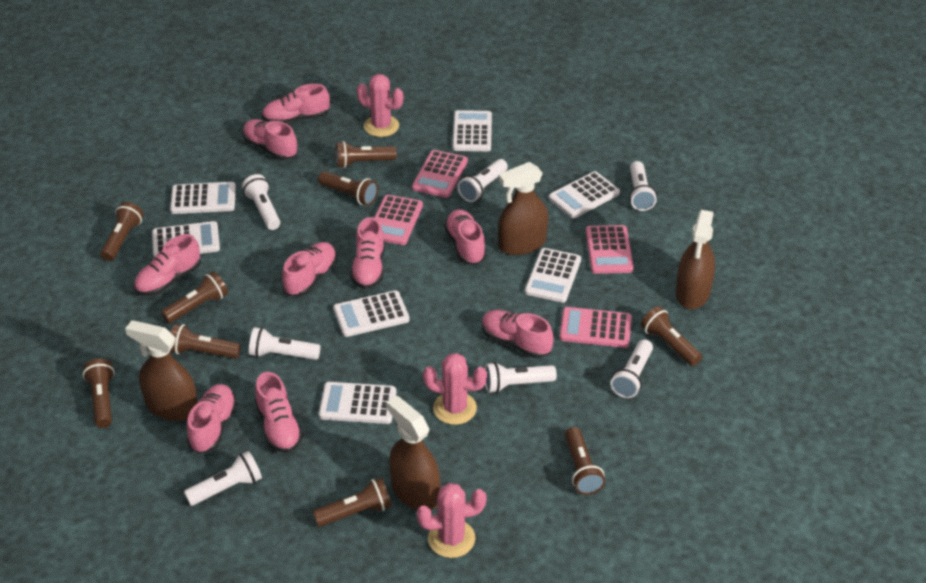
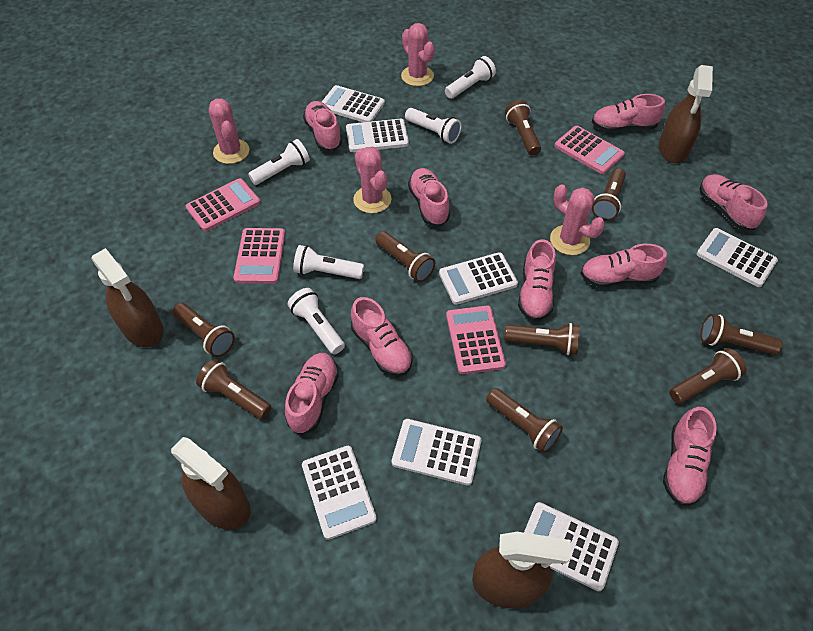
pink cactus: [357,74,403,137] [416,483,486,558] [423,353,487,425] = 3 -> [209,98,249,164] [353,147,392,213] [401,23,435,86] [550,185,605,255] = 4
white flashlight: [184,451,262,506] [242,174,280,230] [249,327,321,360] [458,159,508,202] [484,362,557,393] [610,339,653,398] [629,161,657,211] = 7 -> [248,139,310,185] [288,288,345,354] [293,245,364,279] [405,108,461,144] [445,56,496,99] = 5

